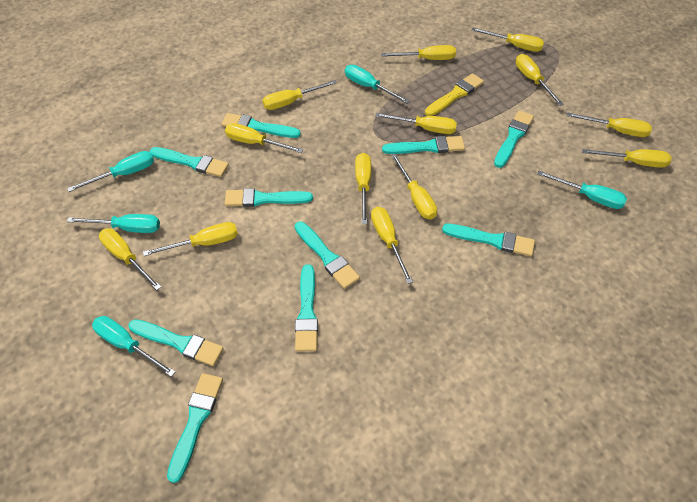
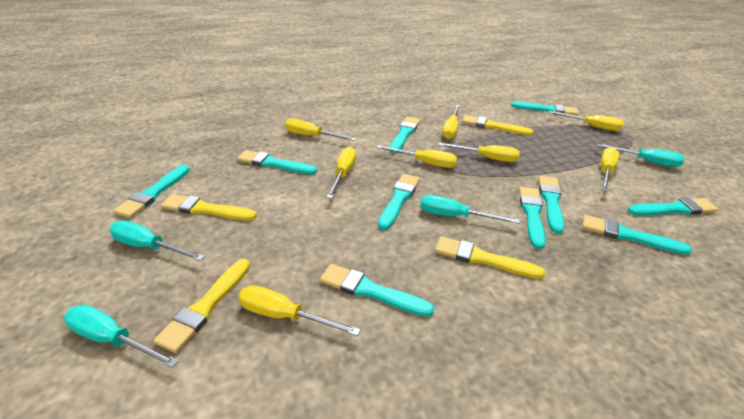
turquoise screwdriver: [67,151,154,192] [67,214,160,233] [92,316,175,377] [345,65,410,104] [537,171,627,209] = 5 -> [64,305,178,368] [109,221,205,261] [420,195,520,224] [597,144,684,167] = 4
yellow brush: [425,73,484,116] = 1 -> [154,259,250,353] [161,194,257,220] [435,236,545,279] [462,115,533,136] = 4
yellow screwdriver: [99,228,161,290] [143,222,238,256] [225,123,303,153] [262,80,337,110] [355,153,371,224] [371,207,413,284] [375,113,457,134] [381,45,456,60] [391,154,437,219] [472,28,544,52] [516,54,564,106] [566,112,652,137] [582,149,672,168] = 13 -> [239,285,360,336] [285,119,356,141] [327,147,356,199] [376,145,457,168] [438,143,520,162] [442,105,460,139] [549,111,624,131] [601,147,619,191] = 8

